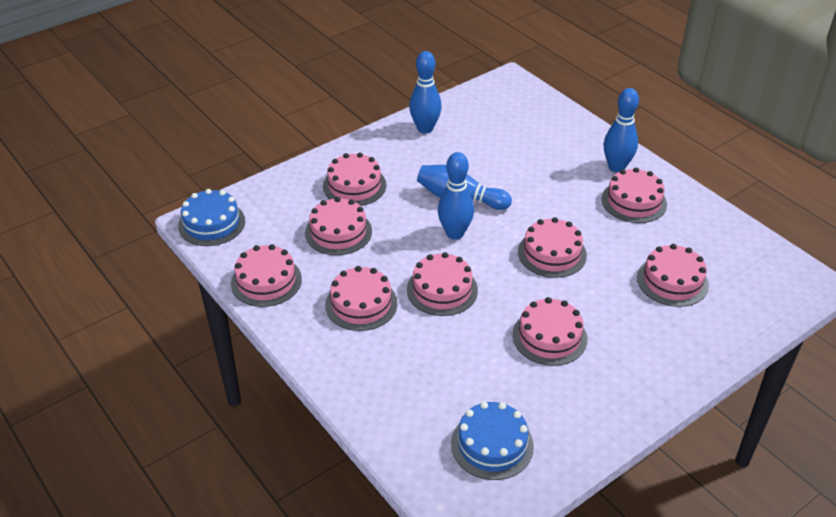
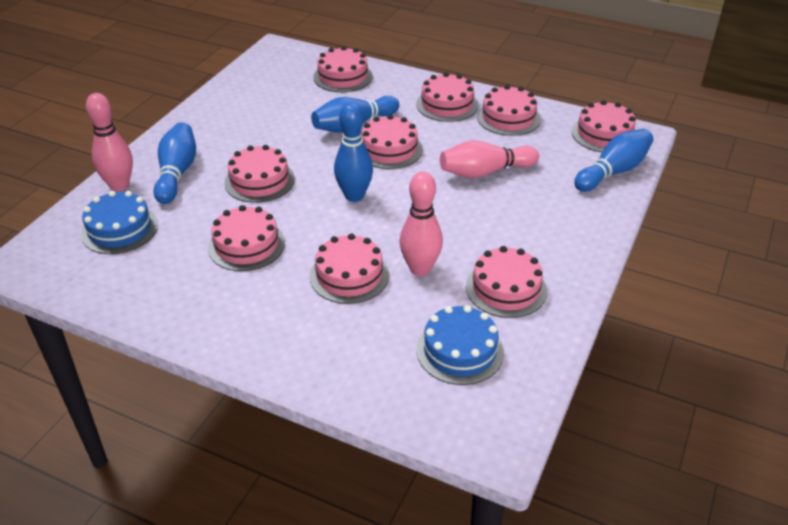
pink bowling pin: none = 0 -> [86,93,133,191] [399,171,443,276] [440,140,539,178] = 3

